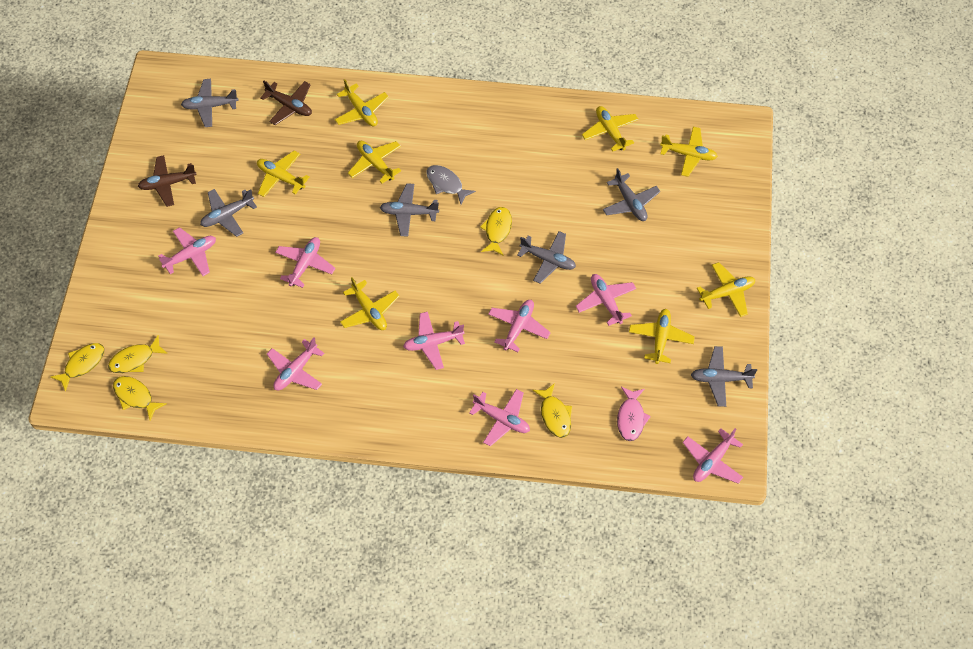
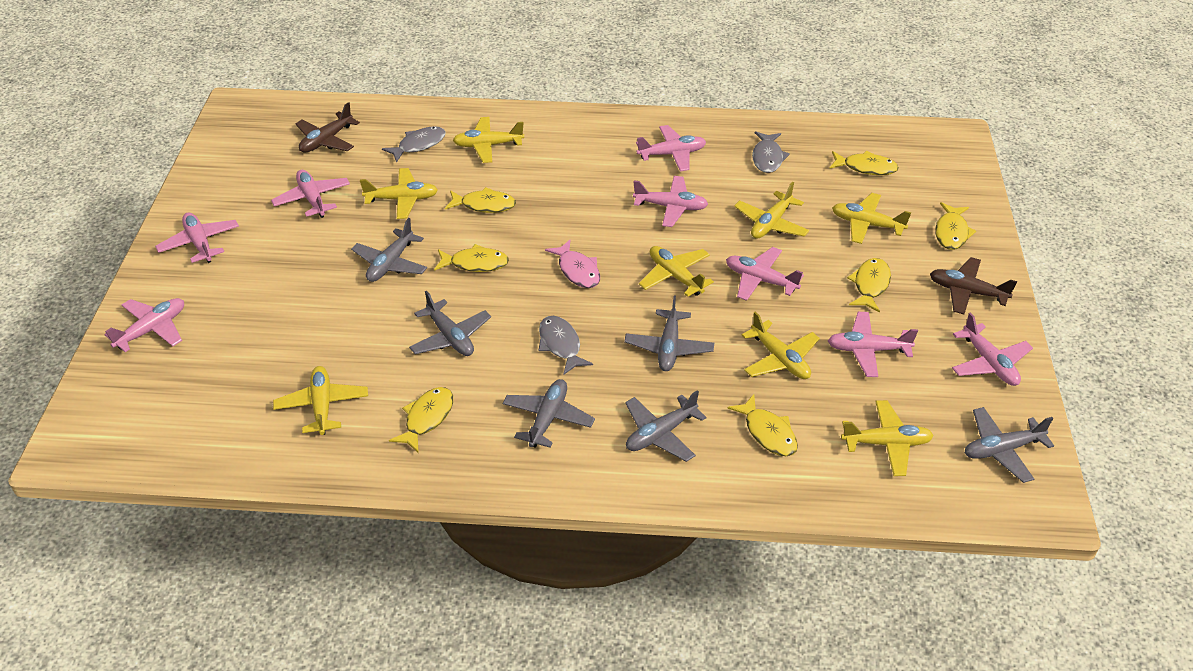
grey fish: [427,165,476,204] = 1 -> [382,126,446,163] [539,316,593,374] [752,131,790,173] = 3
yellow fish: [50,343,104,392] [108,335,168,373] [113,376,166,420] [480,207,512,255] [533,383,572,438] = 5 -> [389,387,453,452] [434,244,509,272] [445,187,516,213] [727,394,798,456] [830,151,899,175] [847,258,891,312] [935,202,976,250] = 7

